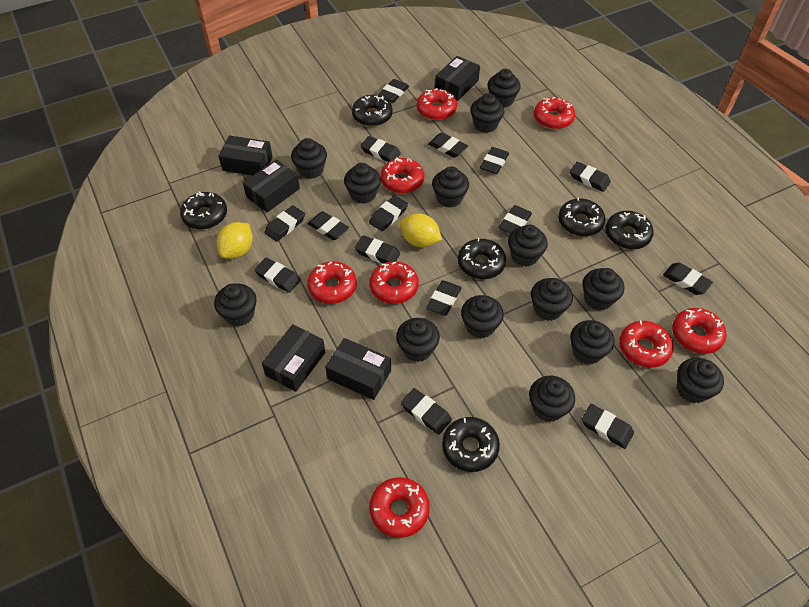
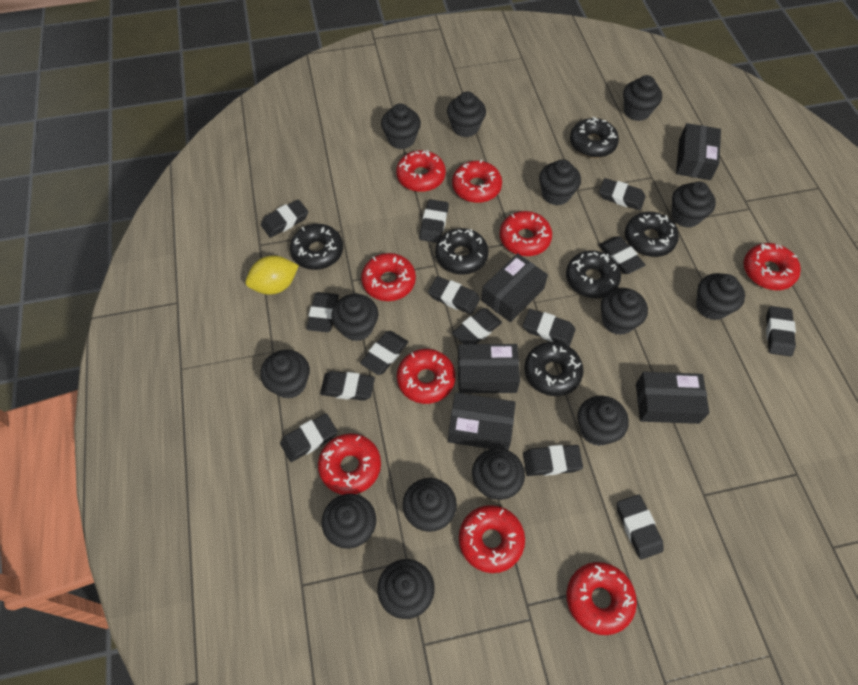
black eraser: [254,258,301,293] [264,205,305,242] [307,211,349,240] [355,235,400,263] [360,136,401,162] [369,195,408,231] [378,79,409,103] [401,388,452,435] [426,280,461,316] [428,133,468,158] [480,147,509,174] [499,205,532,234] [570,162,611,192] [581,404,634,449] [663,263,713,295] = 15 -> [261,199,308,238] [280,413,337,462] [306,292,339,332] [320,371,375,401] [360,331,408,375] [419,199,449,243] [428,276,480,315] [452,308,502,344] [523,309,575,346] [523,445,583,476] [599,178,646,210] [599,236,645,274] [617,494,664,560] [766,306,796,357] = 14
red donut: [307,261,357,304] [369,261,419,304] [369,477,430,538] [381,157,424,193] [417,88,457,120] [534,97,575,129] [619,320,673,368] [672,308,726,354] = 8 -> [318,433,381,495] [361,253,416,301] [396,150,446,192] [397,349,455,404] [452,160,502,203] [459,505,525,573] [500,211,552,256] [567,562,637,635] [743,243,801,290] = 9
yellow lemon: [217,222,253,259] [400,214,442,247] = 2 -> [245,256,299,295] = 1

